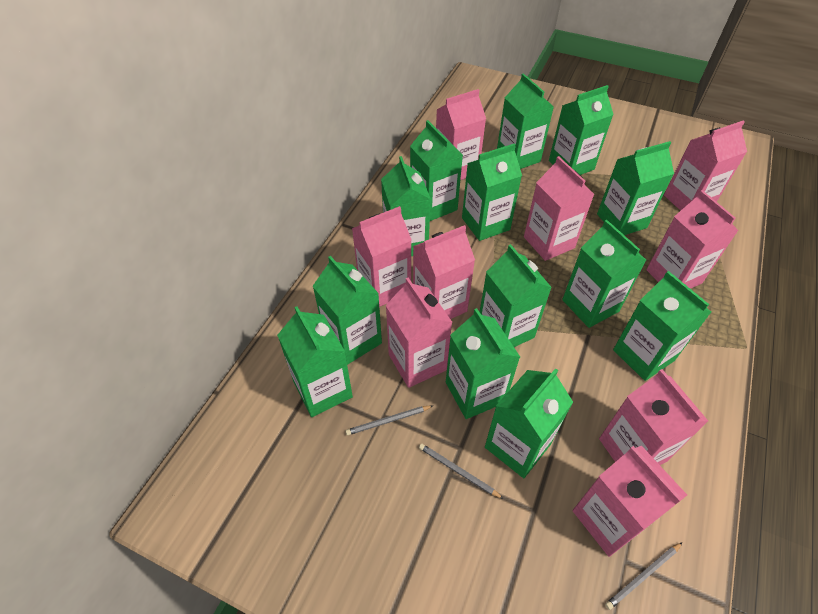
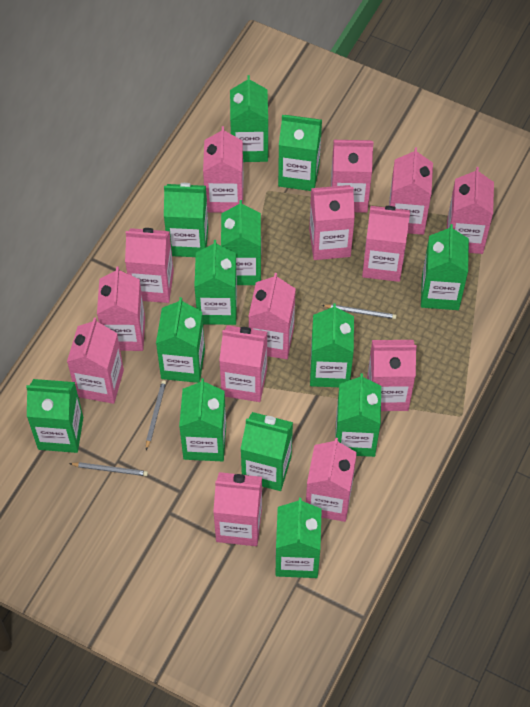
pink carton: [352,206,411,307] [386,278,452,388] [413,225,475,319] [436,89,486,180] [524,156,594,261] [573,446,687,557] [599,369,708,465] [646,190,739,289] [664,121,747,211] = 9 -> [67,317,124,404] [97,266,145,351] [125,228,174,303] [203,126,244,213] [213,472,262,546] [219,325,267,402] [248,273,296,359] [306,438,357,522] [309,185,355,260] [331,140,374,213] [362,206,410,282] [367,340,417,411] [389,147,433,235] [447,167,494,254] = 14

